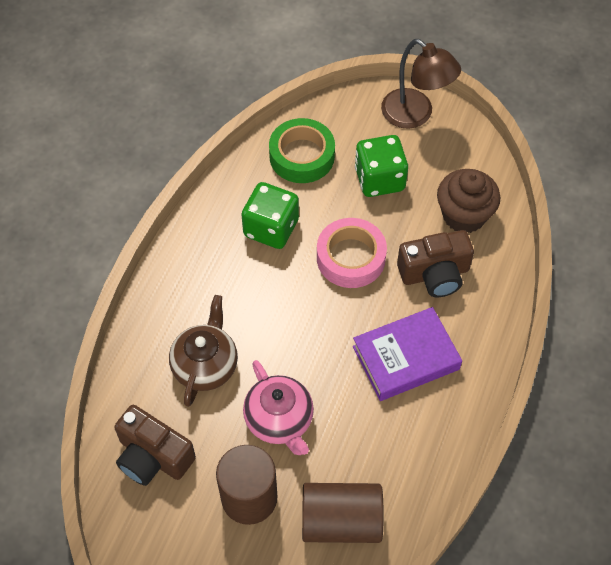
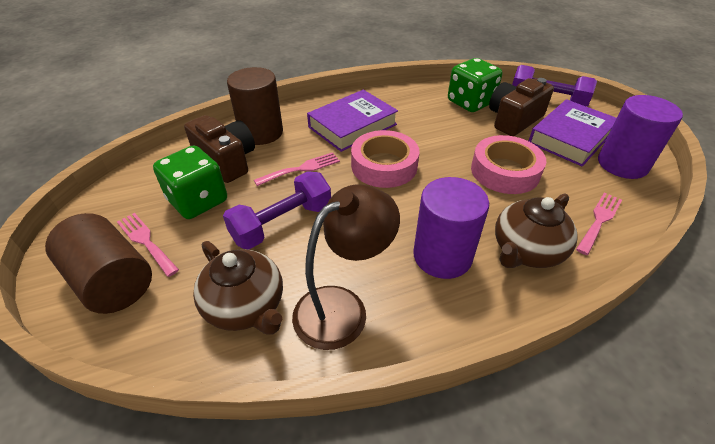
brown cupcake: [437,169,501,233] = 1 -> none = 0
brown teapot: [169,295,238,407] = 1 -> [193,241,283,335] [495,193,578,268] = 2
green tape: [269,118,335,183] = 1 -> none = 0
pink fork: none = 0 -> [117,213,179,277] [254,152,340,186] [576,193,622,255] = 3
pink tape: [317,218,387,288] = 1 -> [351,130,419,188] [471,135,546,194] = 2
pink teapot: [243,360,314,455] = 1 -> none = 0
purple book: [353,307,462,401] = 1 -> [307,90,398,152] [528,99,617,166] = 2
purple cylinder: none = 0 -> [413,177,489,279] [598,95,683,179] = 2
purple dumbbell: none = 0 -> [223,171,331,249] [512,65,597,106] = 2

